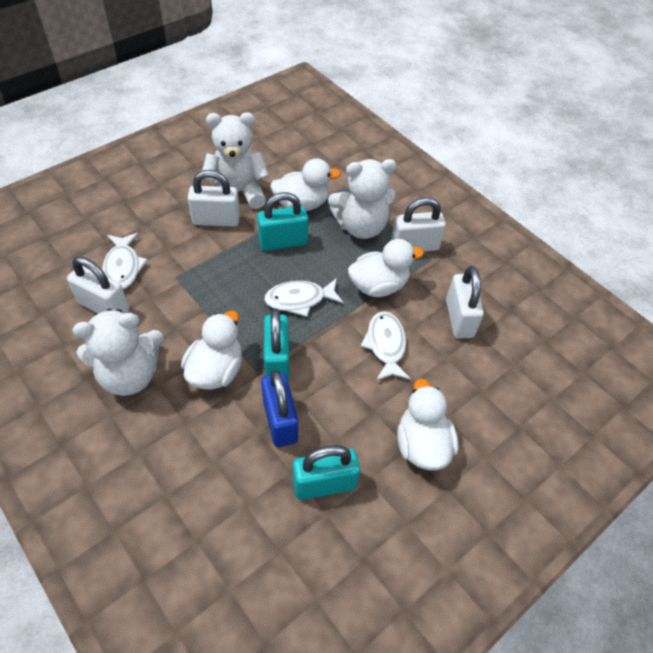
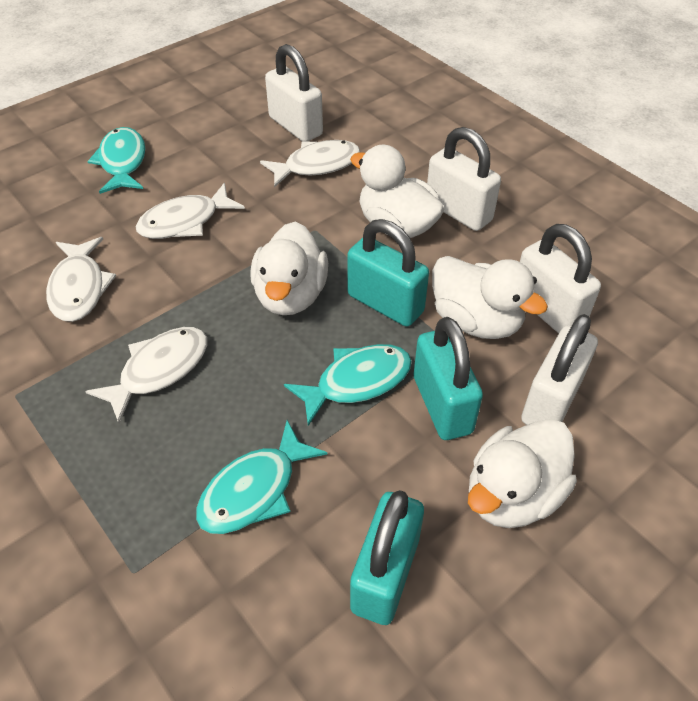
blue padlock: [261,370,298,447] = 1 -> none = 0
turquoise fish: none = 0 -> [87,127,146,194] [196,420,327,534] [284,344,412,426] = 3
white fish: [102,233,148,289] [264,278,344,317] [361,311,411,381] = 3 -> [46,237,116,322] [85,327,207,424] [136,183,245,239] [260,140,360,188] = 4
white teddy bear: [73,309,164,396] [202,112,269,209] [328,159,397,239] = 3 -> none = 0

